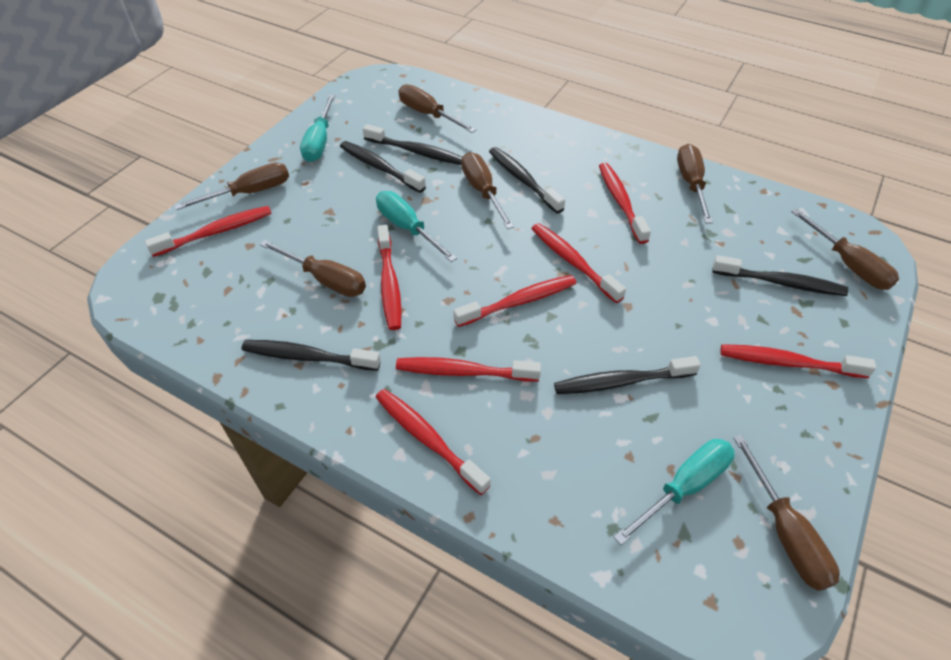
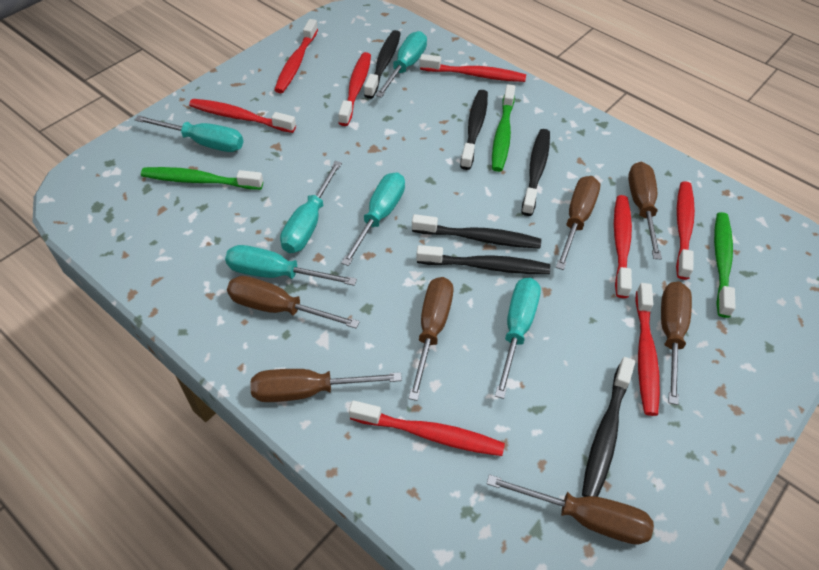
green toothbrush: none = 0 -> [141,167,263,190] [492,84,515,172] [714,212,735,318] = 3
turquoise screwdriver: [300,95,335,162] [376,191,457,262] [613,439,735,545] = 3 -> [135,115,243,152] [225,245,357,286] [280,161,342,253] [341,172,405,266] [376,31,427,98] [495,278,541,399] = 6

